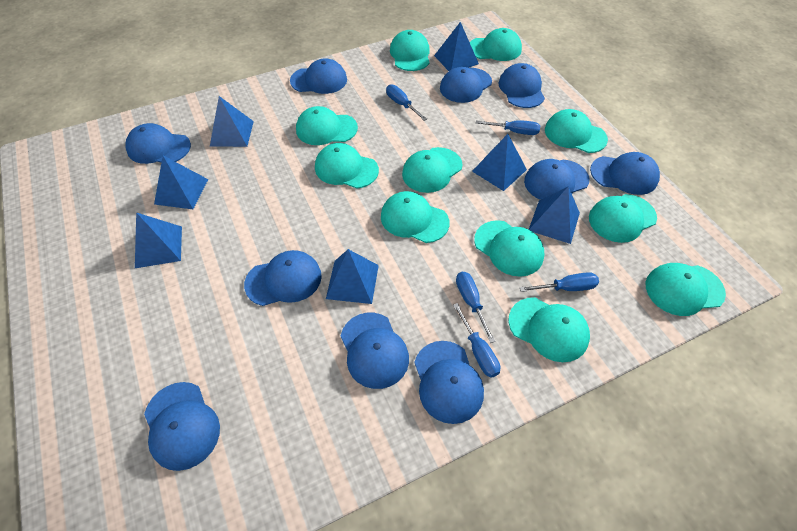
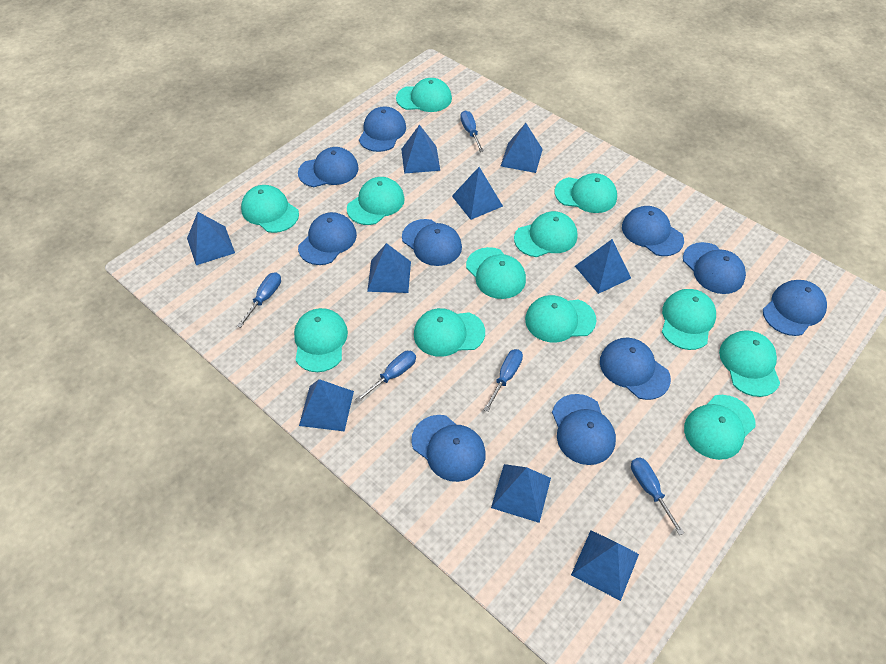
blue pyramid: [135,212,182,268] [154,155,208,209] [210,96,254,147] [326,249,379,304] [434,22,479,71] [472,134,527,191] [529,186,580,244] = 7 -> [187,212,235,265] [299,379,354,432] [367,243,411,293] [401,124,440,174] [452,167,503,220] [491,464,551,523] [501,123,543,173] [571,530,639,601] [575,239,631,294] = 9
turquoise cap: [296,106,358,145] [315,143,379,188] [381,191,449,243] [390,30,430,71] [402,147,462,193] [470,28,522,61] [474,220,544,277] [508,297,590,362] [545,109,608,153] [589,194,657,243] [646,263,726,316] = 11 -> [241,185,299,233] [294,308,348,372] [347,177,405,225] [396,78,452,112] [414,308,485,357] [466,247,526,299] [514,211,577,257] [525,295,596,343] [555,173,617,213] [662,289,716,350] [684,395,756,460] [719,330,780,397] = 12

